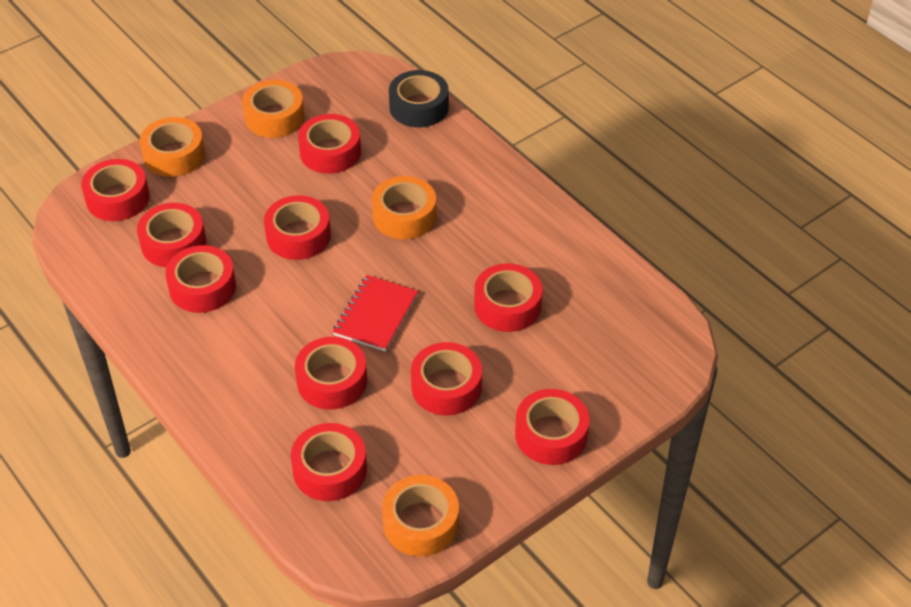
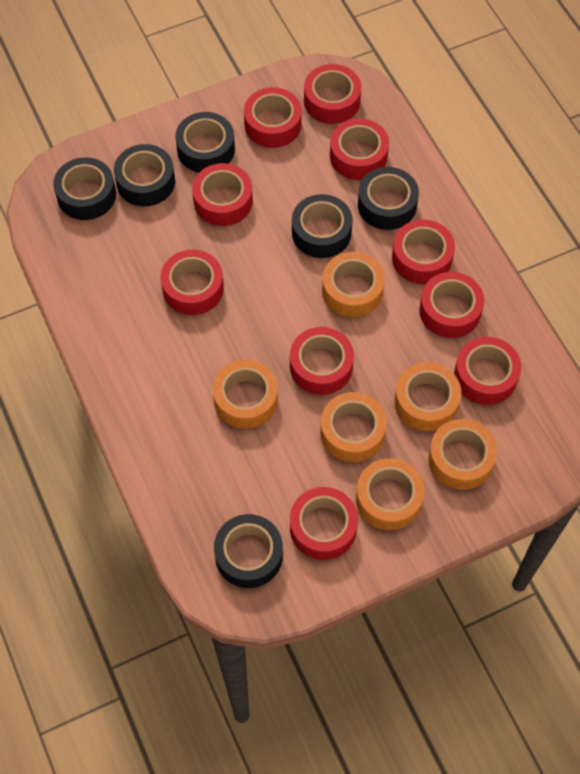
black tape: [389,70,449,127] = 1 -> [53,157,116,220] [114,144,175,206] [175,112,235,172] [214,514,283,588] [292,194,353,258] [358,167,419,230] = 6
orange tape: [140,117,205,177] [242,80,305,138] [372,176,436,239] [382,475,459,557] = 4 -> [213,360,278,429] [320,392,387,462] [322,252,385,317] [356,458,425,530] [394,362,461,431] [428,419,497,490] = 6
red notebook: [333,275,418,352] = 1 -> none = 0

